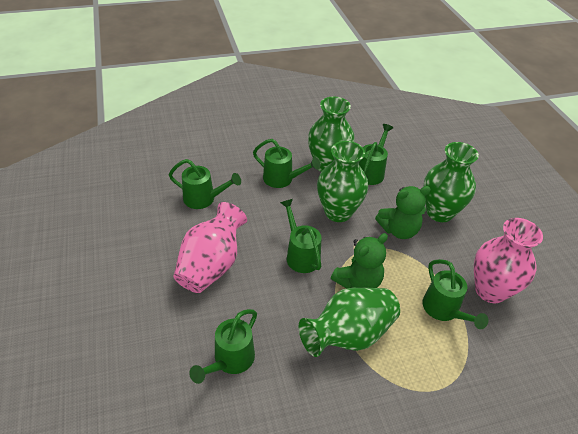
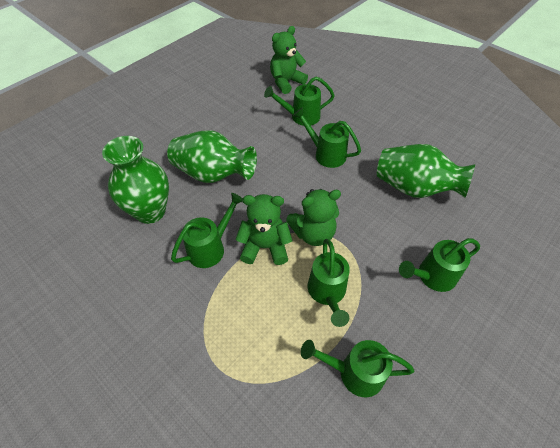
green teddy bear: [331,233,388,289] [375,186,431,239] = 2 -> [235,194,292,265] [270,26,308,94] [286,189,341,246] = 3
green vase: [299,287,400,357] [308,97,355,172] [317,141,368,222] [423,142,479,222] = 4 -> [102,136,169,224] [167,130,257,183] [377,144,475,198] = 3
pink vase: [174,202,247,293] [474,218,543,303] = 2 -> none = 0

